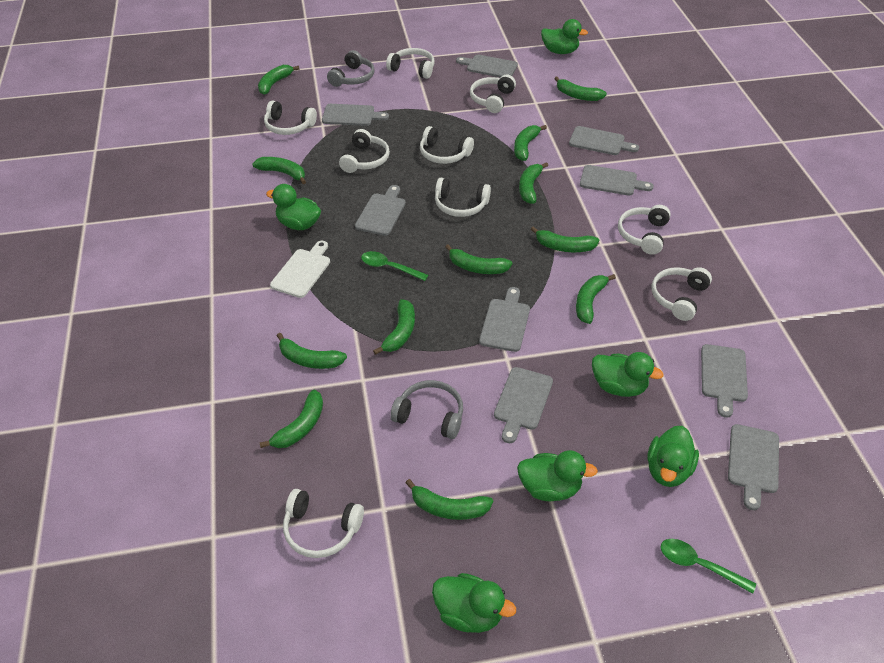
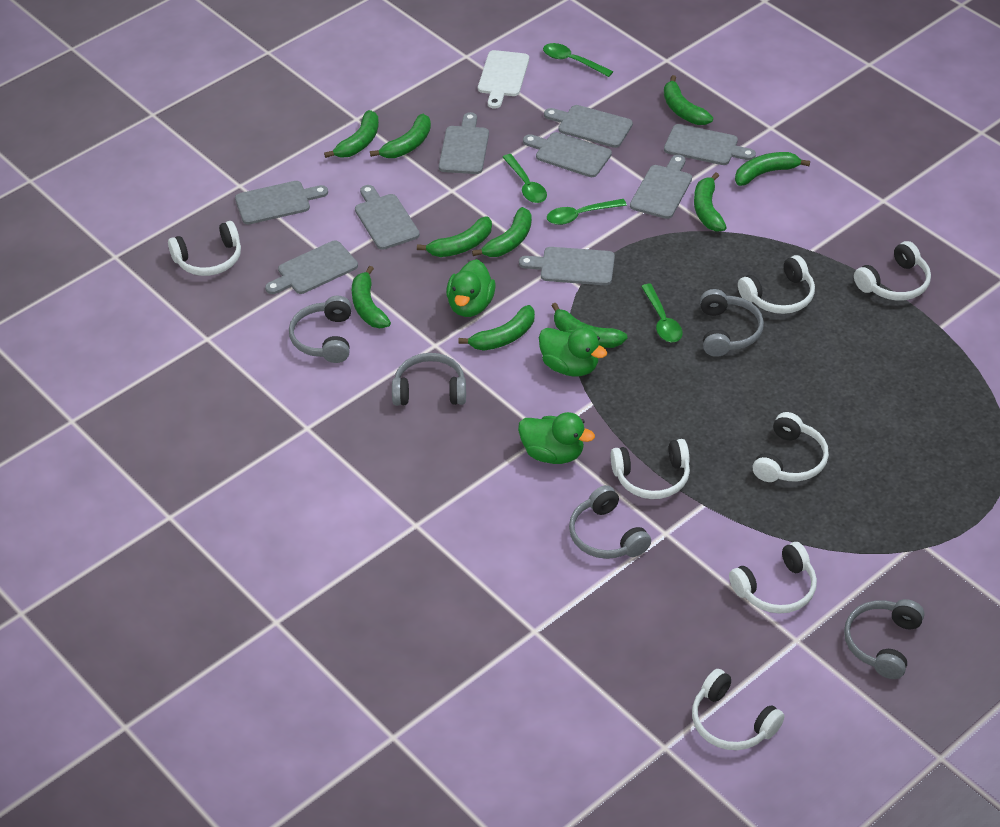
green banana: [252,157,306,184] [258,65,299,95] [260,390,323,448] [277,333,347,369] [373,299,415,355] [406,479,493,520] [445,244,512,274] [514,125,547,161] [519,162,548,204] [531,226,599,252] [554,76,607,101] [576,274,616,324] = 12 -> [324,110,379,158] [352,266,391,328] [370,114,431,158] [417,216,492,257] [458,305,535,351] [472,207,532,257] [552,303,627,348] [664,75,713,125] [694,173,727,232] [735,152,810,186] = 10
green duck: [266,184,321,230] [432,573,516,633] [517,450,598,501] [541,19,588,54] [592,352,664,397] [647,426,699,487] = 6 -> [446,259,496,317] [518,412,595,464] [539,327,607,377] = 3
green spoon: [361,251,428,281] [661,539,756,594] = 2 -> [502,154,547,203] [543,43,613,77] [547,199,627,225] [641,284,682,342] = 4
grey headphones: [327,50,375,87] [390,380,463,439] = 2 -> [289,296,351,363] [392,353,466,406] [569,485,651,559] [700,289,764,357] [844,599,924,679] = 5
white headphones: [264,100,317,135] [283,489,364,558] [339,129,390,173] [386,48,434,79] [420,126,474,164] [435,178,491,217] [470,74,516,113] [618,205,671,255] [651,267,712,321] = 9 -> [168,221,241,276] [611,439,690,499] [692,669,785,750] [729,542,817,614] [738,255,815,314] [752,412,829,482] [854,241,931,301] = 7

